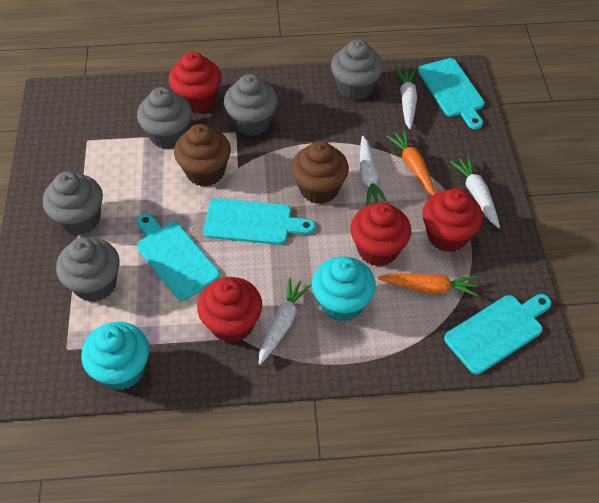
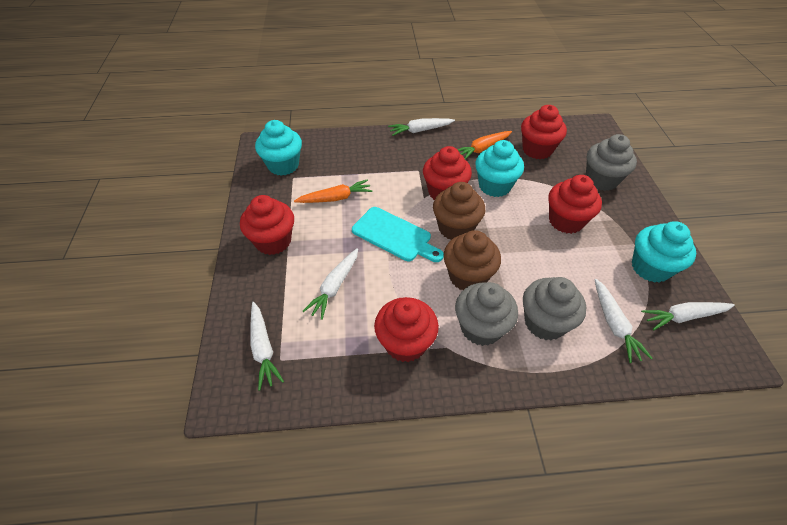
grey cupcake: [43,171,103,235] [56,237,120,302] [137,87,192,149] [224,74,278,136] [331,39,383,101] = 5 -> [455,282,518,346] [523,277,586,340] [586,134,637,191] = 3
red cupcake: [169,52,222,113] [197,277,262,343] [350,202,411,266] [422,188,483,252] = 4 -> [240,195,294,255] [374,297,439,362] [423,146,472,200] [521,105,567,159] [548,175,602,234] = 5
turquoise cupcake: [81,322,149,390] [312,256,376,322] = 2 -> [255,120,302,176] [475,140,524,197] [632,221,696,283] = 3
turquoise cutting board: [137,214,220,301] [203,198,315,245] [418,58,485,129] [444,294,551,374] = 4 -> [352,207,444,262] = 1
white carrot: [259,277,311,365] [360,136,388,206] [396,68,417,130] [450,156,500,228] = 4 -> [250,302,284,391] [303,248,358,320] [388,118,455,136] [594,279,652,363] [641,302,735,330] = 5

